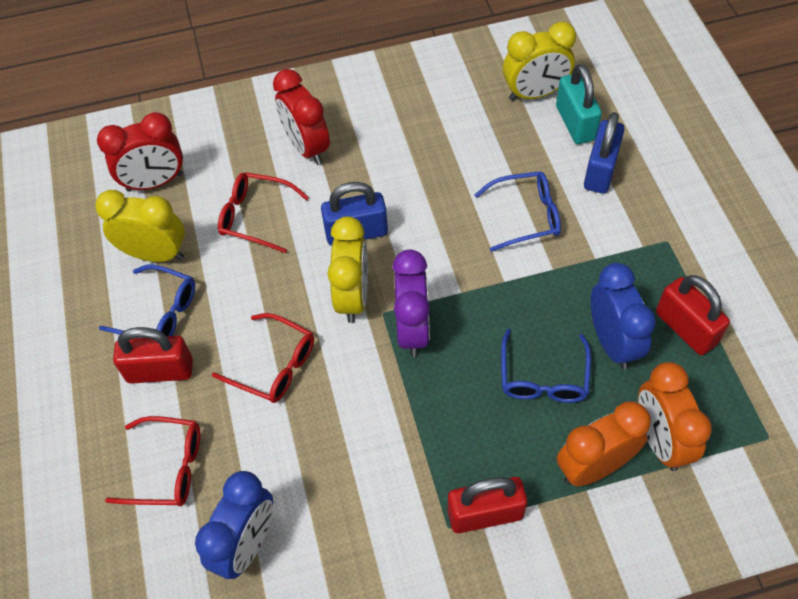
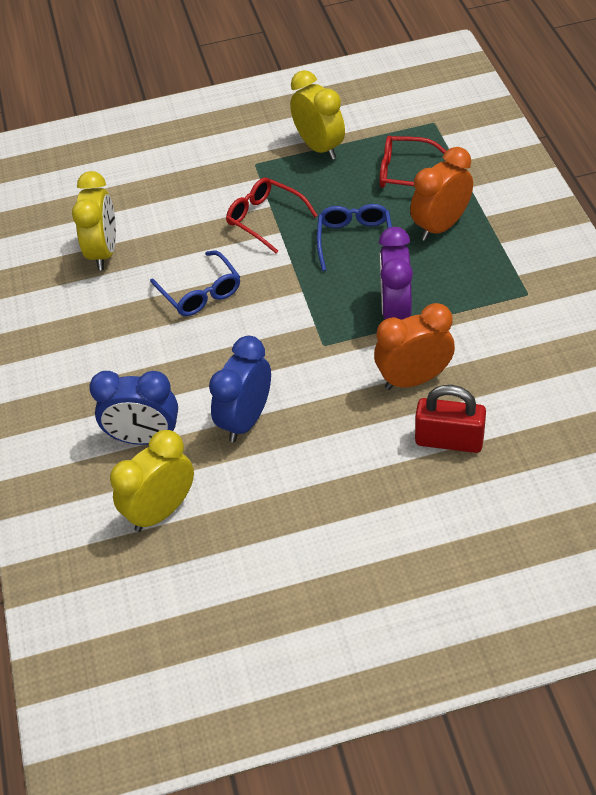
blue glasses: [99,264,195,336] [474,171,561,252] [501,329,591,403] = 3 -> [150,251,240,316] [317,204,392,271] = 2
blue padlock: [321,182,388,246] [584,112,625,194] = 2 -> none = 0
red clock: [97,112,183,192] [273,69,330,165] = 2 -> none = 0
red glasses: [105,416,200,506] [212,313,314,403] [218,172,309,253] = 3 -> [226,178,318,253] [380,136,446,188] = 2
red padlock: [113,327,193,384] [448,477,527,533] [656,275,730,355] = 3 -> [415,385,486,453] = 1
turquoise padlock: [556,64,602,144] = 1 -> none = 0

